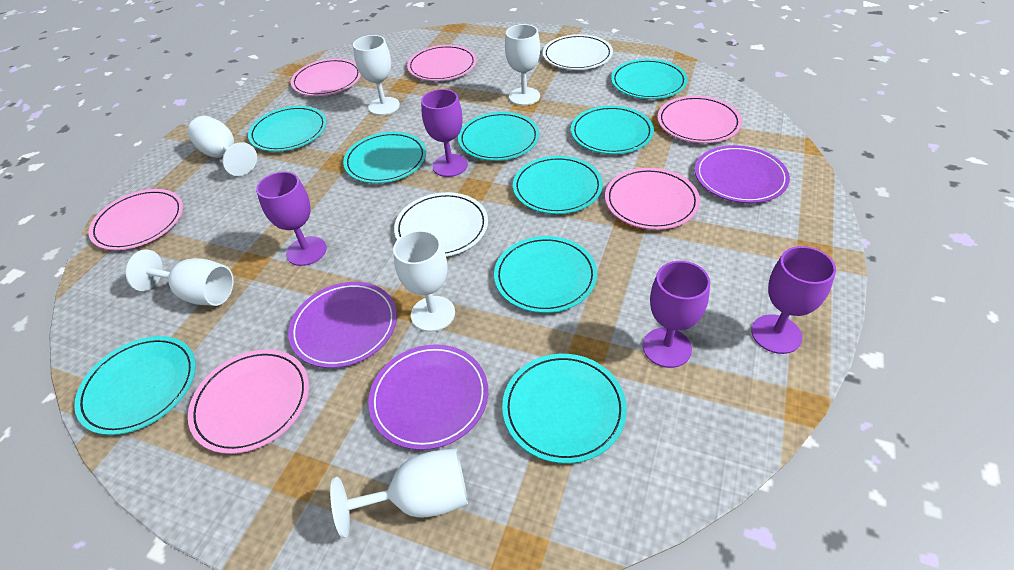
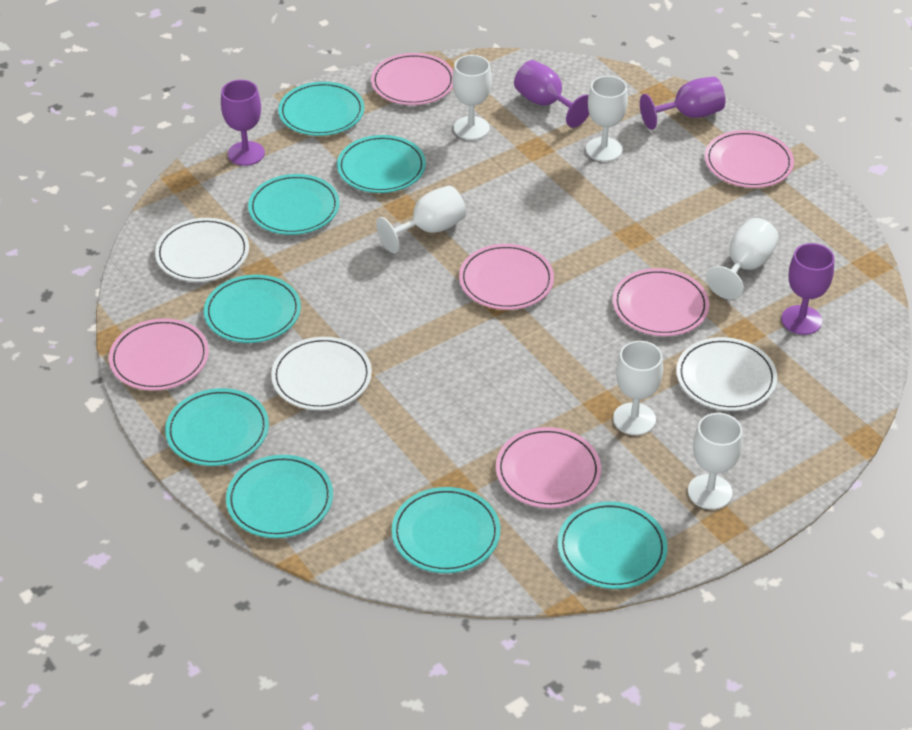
purple plate: [288,282,397,368] [368,344,488,450] [695,145,790,203] = 3 -> none = 0
turquoise plate: [74,336,196,435] [248,106,327,152] [343,132,427,183] [458,112,539,161] [494,236,597,313] [502,354,627,464] [513,156,603,214] [571,106,654,154] [611,59,688,99] = 9 -> [165,388,269,466] [204,274,301,343] [226,455,333,538] [248,174,340,235] [278,82,364,136] [337,135,426,193] [392,487,500,573] [558,501,668,589] = 8
white plate: [394,192,488,257] [543,34,613,70] = 2 -> [155,218,249,282] [271,337,372,410] [676,337,777,411] = 3

